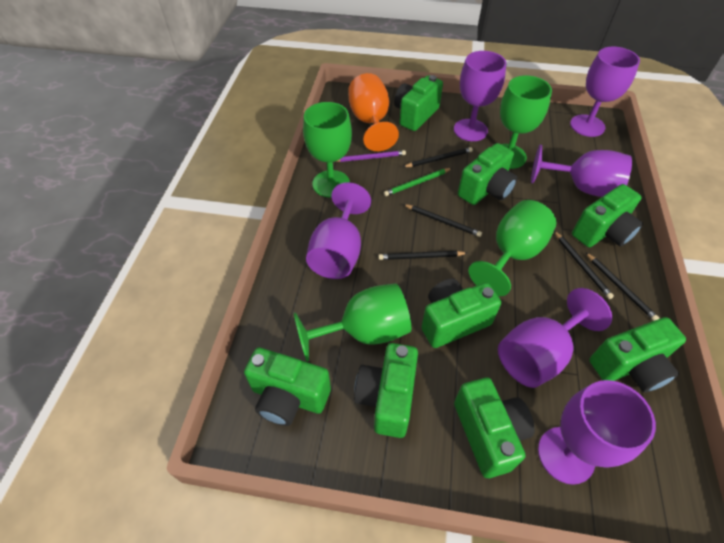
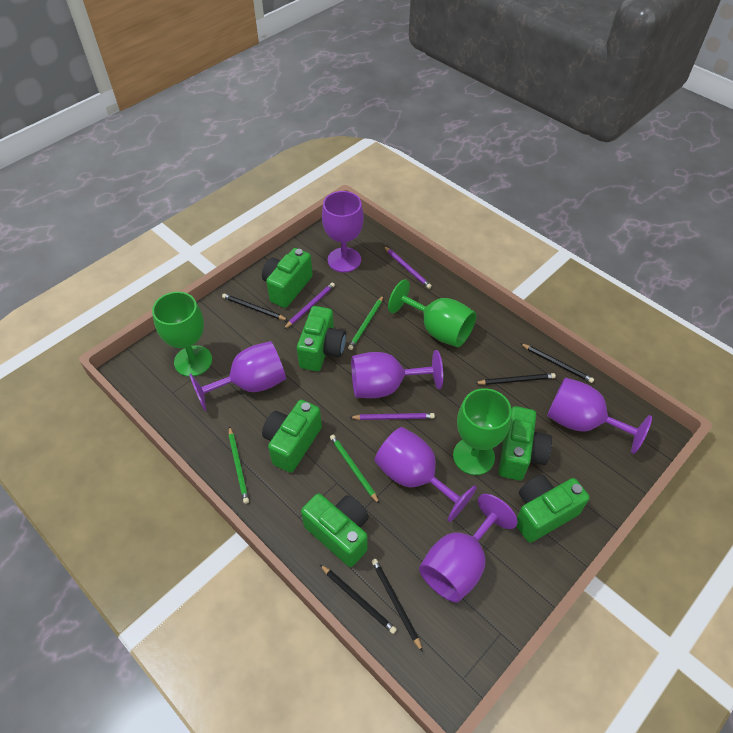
green camera: [244,348,331,426] [354,343,418,438] [394,75,443,131] [421,278,501,348] [454,378,535,478] [458,143,518,205] [572,184,643,247] [589,317,686,393] = 8 -> [262,248,313,308] [262,400,322,473] [297,306,346,371] [301,493,369,567] [498,406,552,481] [516,475,590,543] = 6
green goblet: [294,283,411,361] [303,102,352,197] [469,200,556,296] [500,75,552,169] = 4 -> [152,292,212,377] [388,279,476,347] [453,388,512,475] = 3
green pencil: [384,168,452,196] = 1 -> [229,426,249,504] [330,435,380,504] [348,295,384,350] = 3
orange goblet: [348,73,399,151] = 1 -> none = 0
purple pencil: [336,150,406,162] = 1 -> [284,282,335,329] [349,413,435,420] [384,246,432,289] = 3

